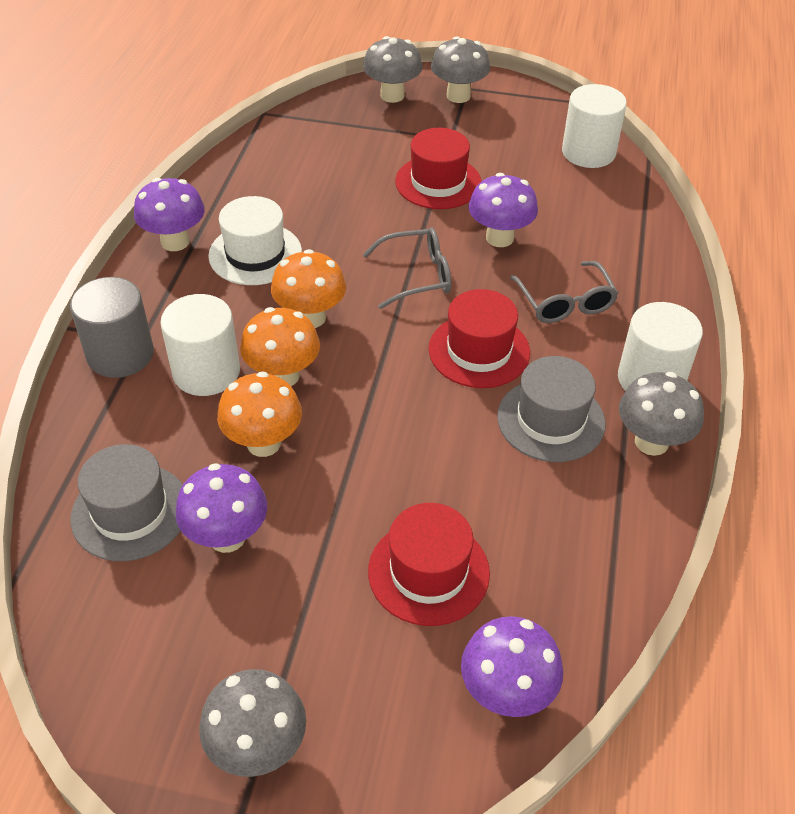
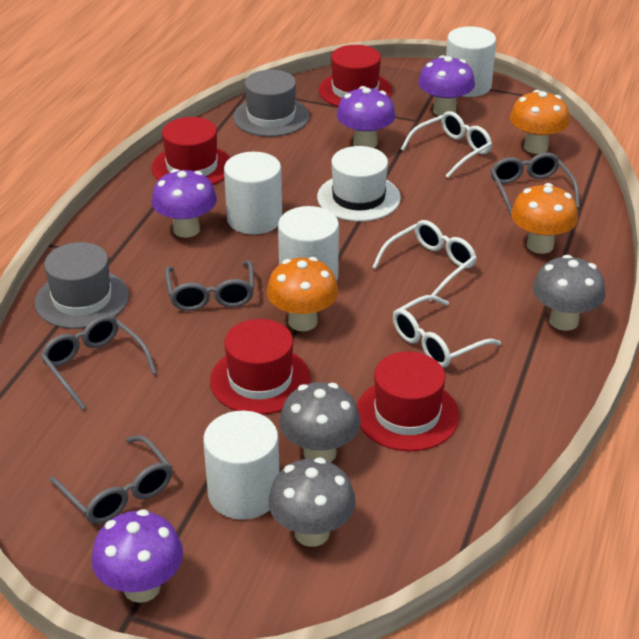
grey cylinder: [70,277,154,378] = 1 -> none = 0
grey glasses: [362,227,451,309] [510,261,618,323] = 2 -> [40,315,157,410] [49,435,172,524] [165,260,254,311] [490,153,580,215] = 4
grey mushroom: [199,669,306,777] [363,36,422,103] [431,36,490,103] [619,372,704,456] = 4 -> [268,458,356,547] [279,382,361,462] [533,255,605,331] = 3
red hat: [368,503,490,626] [395,128,482,209] [429,289,530,388] = 3 -> [152,117,230,185] [210,319,311,415] [319,45,392,106] [357,351,460,451] = 4
white cylinder: [160,294,240,396] [562,84,627,168] [618,302,703,391] = 3 -> [203,411,279,520] [224,152,282,235] [278,206,339,282] [446,26,496,97] = 4
white glasses: none = 0 -> [373,220,477,301] [393,295,501,368] [401,111,492,178] = 3

